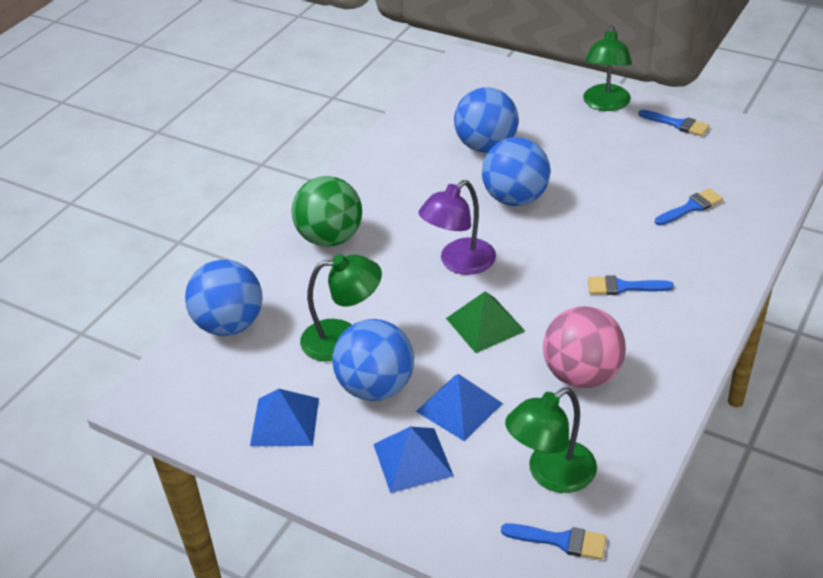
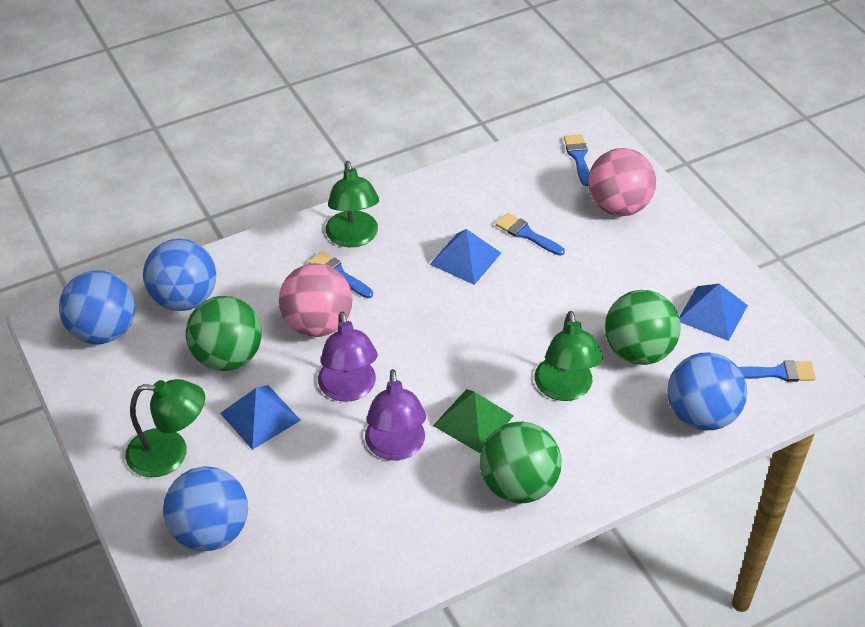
green ball: [292,176,362,247] = 1 -> [186,296,262,371] [480,421,562,504] [605,290,681,365] = 3
pink ball: [543,306,626,388] = 1 -> [279,263,353,337] [588,148,656,216] = 2
purple lamp: [419,180,496,275] = 1 -> [318,311,378,402] [365,369,426,460] = 2

